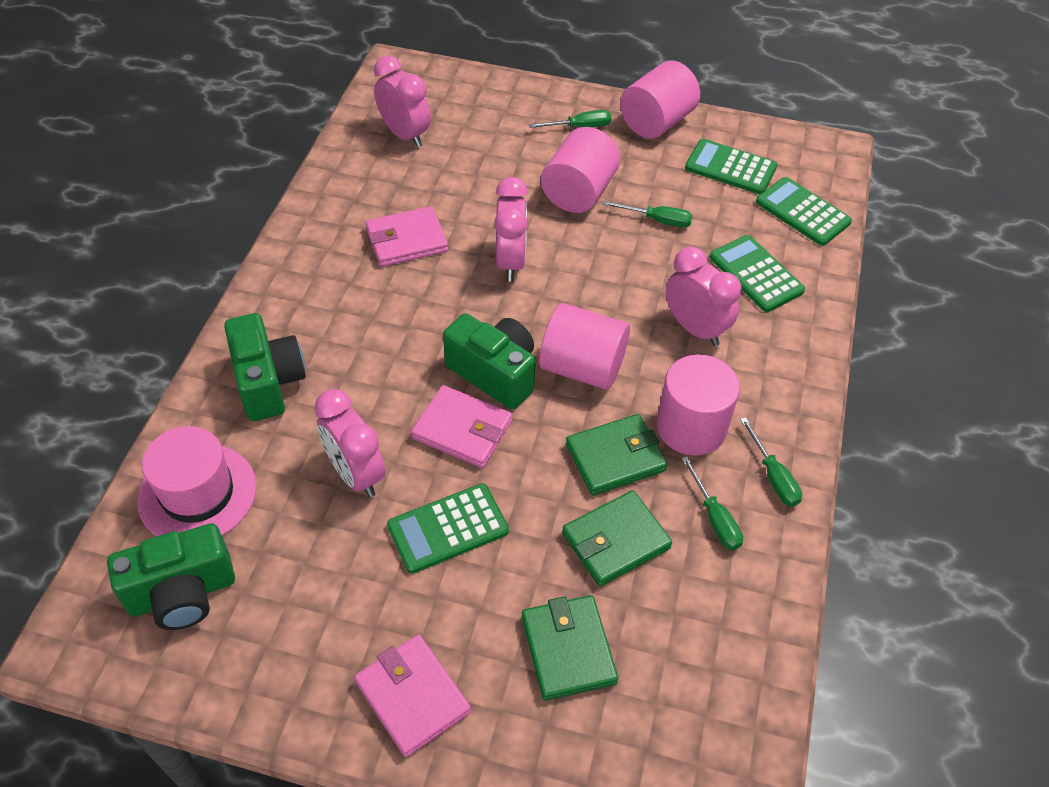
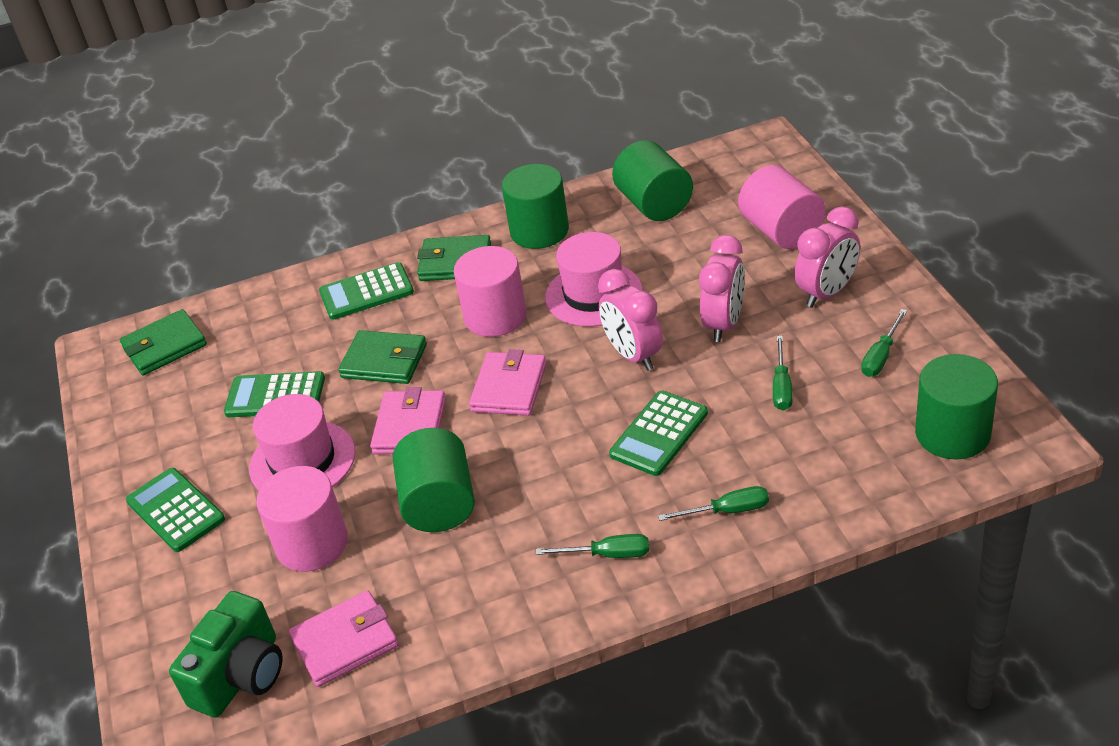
green camera: [107,523,235,630] [224,313,306,421] [443,313,536,409] = 3 -> [169,591,282,718] = 1
green cylinder: none = 0 -> [393,428,475,532] [502,164,569,249] [612,140,693,221] [915,354,998,460] = 4
pink clock: [314,389,385,498] [374,56,431,148] [495,177,528,281] [666,247,742,346] = 4 -> [598,269,663,371] [699,235,745,342] [794,206,860,308] = 3
pink cylinder: [539,303,630,390] [541,127,620,213] [620,61,700,139] [657,354,740,456] = 4 -> [256,466,348,572] [454,246,527,337] [738,165,826,249] = 3
pink hat: [137,426,256,536] = 1 -> [249,394,356,490] [545,232,643,327] = 2

